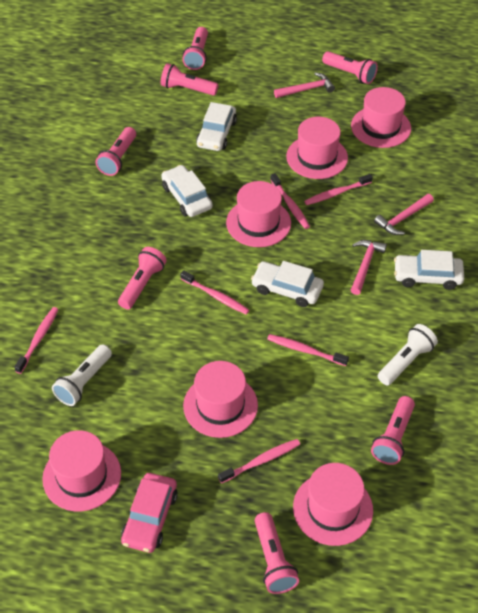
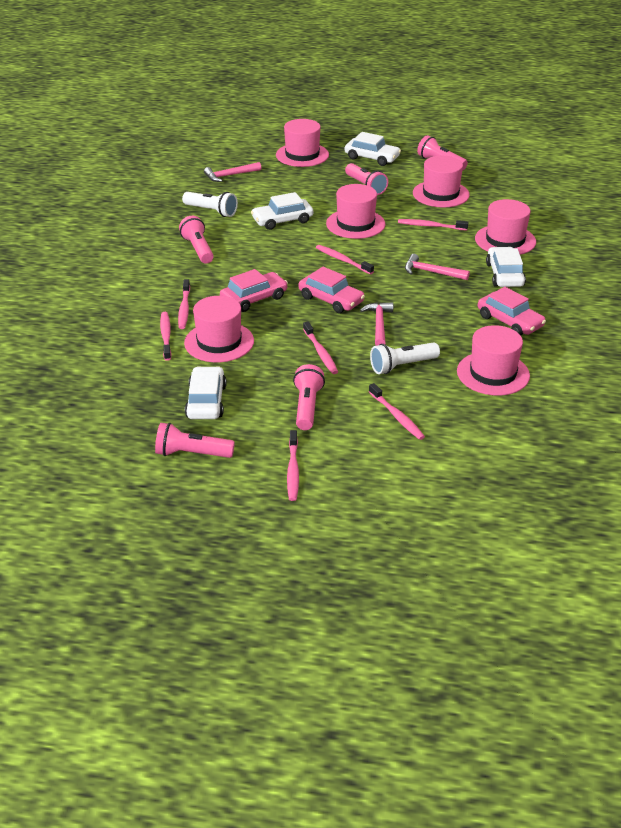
pink car: [121,473,178,553] = 1 -> [220,269,288,312] [298,267,365,313] [478,287,546,335] = 3
pink flashlight: [96,127,136,176] [118,247,167,309] [161,63,219,96] [182,27,208,70] [255,512,299,594] [322,51,378,84] [371,396,415,465] = 7 -> [155,423,235,458] [179,216,214,264] [293,364,325,430] [345,163,388,195] [417,135,468,171] = 5
pink toothbrush: [14,307,59,374] [180,270,250,315] [218,439,300,483] [267,334,349,366] [270,173,310,229] [304,174,373,205] = 6 -> [160,312,171,361] [178,279,190,329] [287,430,299,501] [303,321,338,374] [316,245,374,274] [369,383,425,440] [398,219,468,230] = 7

